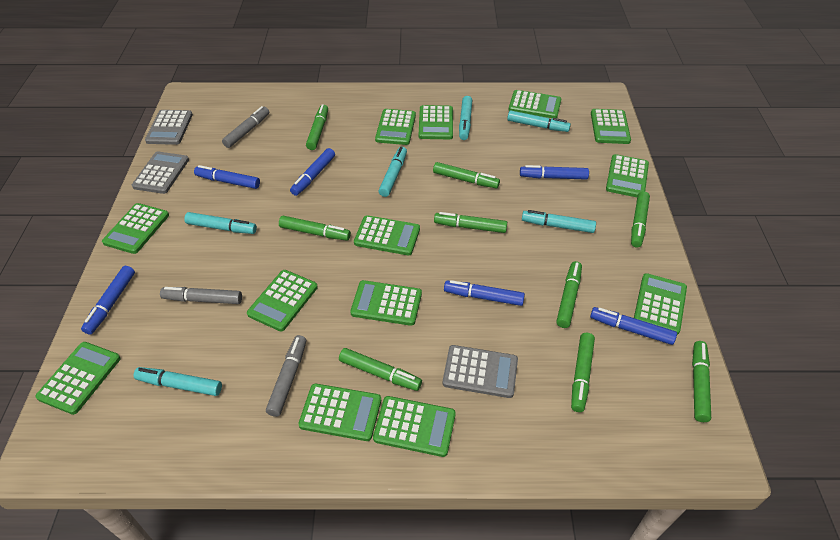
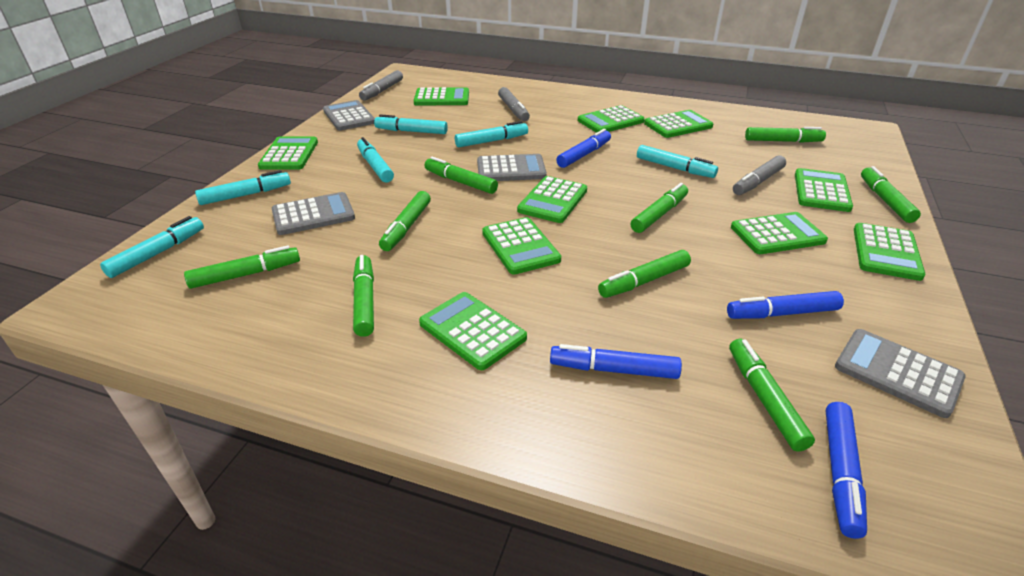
blue marker: [81,266,135,335] [194,165,260,189] [290,148,335,196] [444,280,525,306] [520,165,589,180] [590,307,677,345] = 6 -> [550,344,682,379] [556,129,611,168] [727,291,844,319] [826,402,867,539] = 4
green calculator: [35,342,121,415] [102,203,169,254] [247,270,318,332] [298,384,381,441] [350,280,422,326] [354,215,420,255] [373,396,456,457] [375,109,416,145] [419,105,453,139] [509,90,561,118] [591,109,631,144] [606,154,649,197] [634,273,687,335] = 13 -> [258,136,318,170] [414,87,469,106] [419,292,527,370] [482,217,561,274] [517,176,587,223] [578,105,645,133] [644,110,713,138] [731,212,828,254] [795,168,853,212] [854,223,925,281] = 10
grey calculator: [132,151,189,194] [145,110,193,145] [443,345,518,398] = 3 -> [272,192,355,235] [323,100,375,131] [477,154,547,181] [835,329,966,418] = 4

